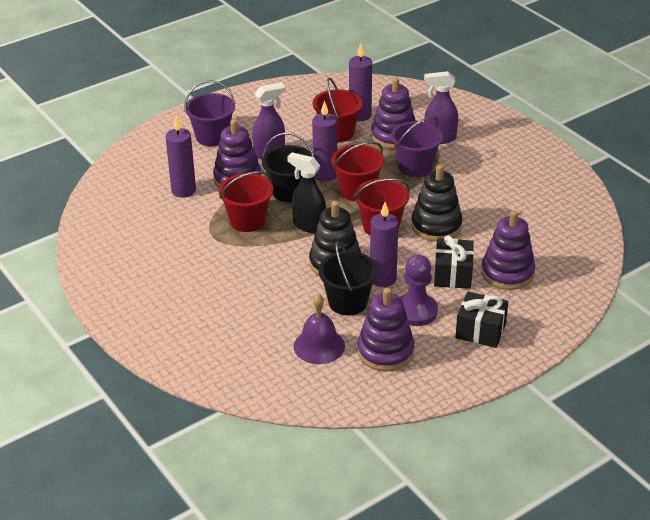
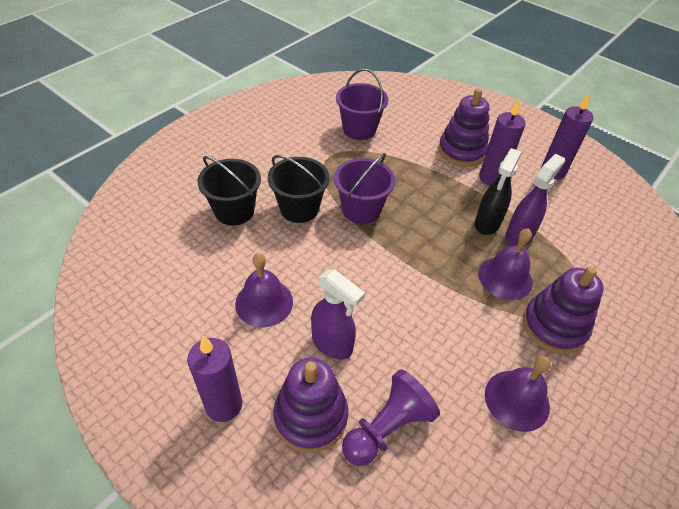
black gift: [434,235,474,289] [455,292,508,348] = 2 -> none = 0
black stacking toy: [309,201,361,276] [411,165,462,241] = 2 -> none = 0
purple bell: [294,294,345,364] = 1 -> [235,253,293,327] [478,228,533,300] [485,356,551,432] = 3
purple candle: [166,116,196,198] [312,100,337,182] [349,44,372,121] [370,202,398,287] = 4 -> [187,336,242,422] [479,98,526,186] [541,93,593,180] = 3
purple stacking toy: [213,119,262,188] [357,288,415,372] [371,77,415,149] [481,210,535,290] = 4 -> [273,357,348,453] [438,88,489,167] [523,266,604,354] = 3
red bucket: [218,171,273,232] [313,78,363,143] [331,141,384,201] [354,178,410,235] = 4 -> none = 0

